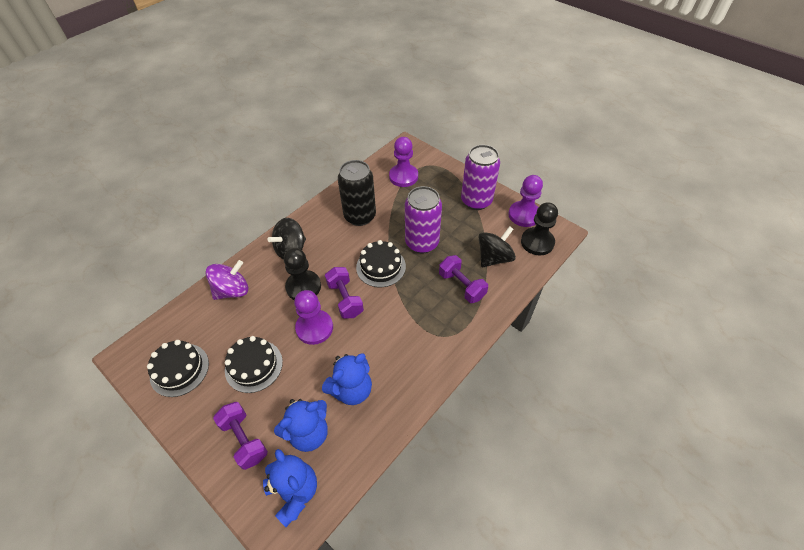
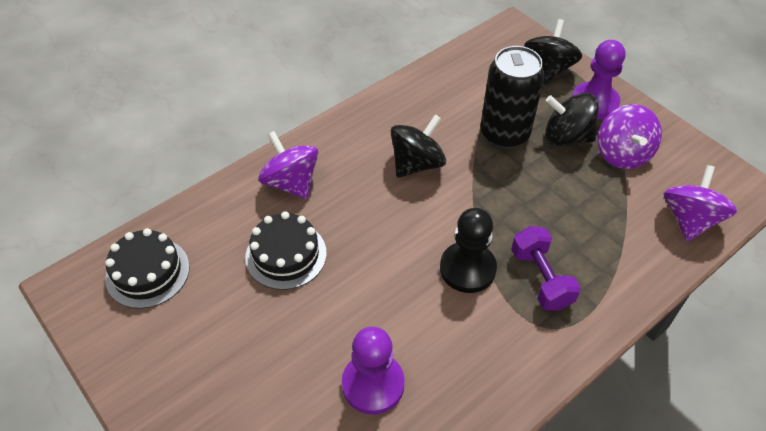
black cake: [147,340,209,397] [225,336,283,393] [356,240,406,287] = 3 -> [105,228,190,309] [245,211,327,290] = 2
black pawn: [284,248,321,300] [521,202,558,255] = 2 -> [440,208,497,293] = 1
black spinning top: [268,218,306,260] [479,226,516,267] = 2 -> [390,114,446,178] [524,19,582,85] [545,93,599,146] = 3
blue teddy bear: [263,449,317,527] [274,399,328,452] [322,354,372,405] = 3 -> none = 0
purple can: [405,186,442,254] [461,145,500,210] = 2 -> none = 0
purple dumbbell: [213,402,268,470] [325,267,364,319] [439,255,488,303] = 3 -> [511,226,581,311] = 1
purple pawn: [294,290,333,345] [389,137,418,187] [509,175,543,227] = 3 -> [342,326,405,414] [572,40,625,119] = 2
purple spinning top: [205,260,248,300] = 1 -> [258,131,318,199] [598,104,662,169] [664,165,737,241] = 3

